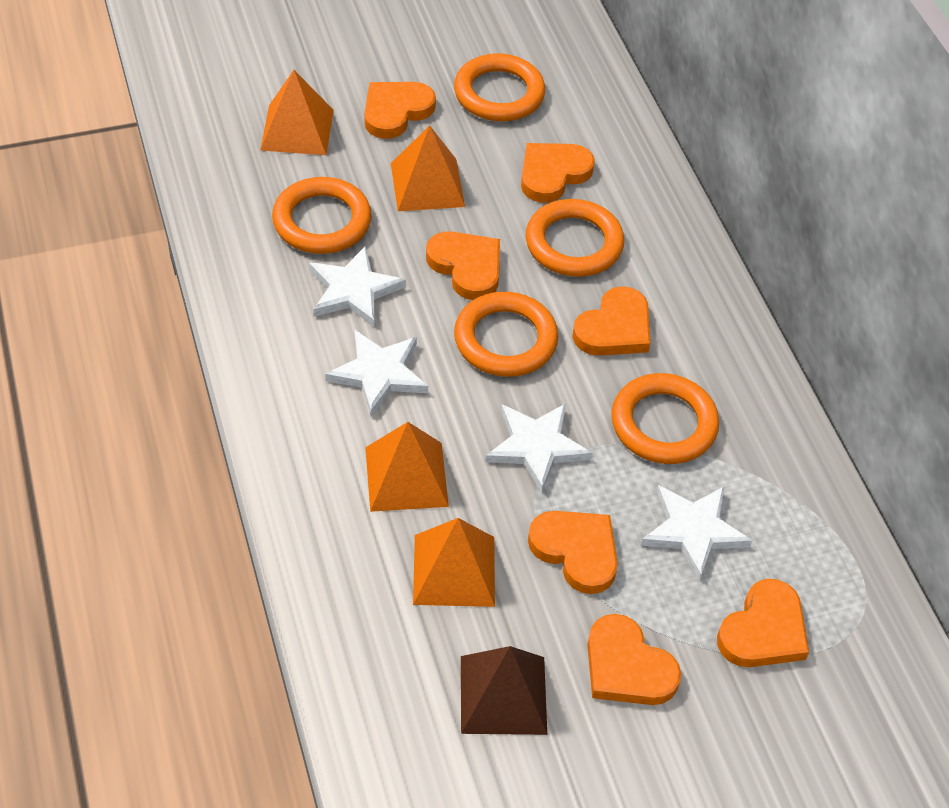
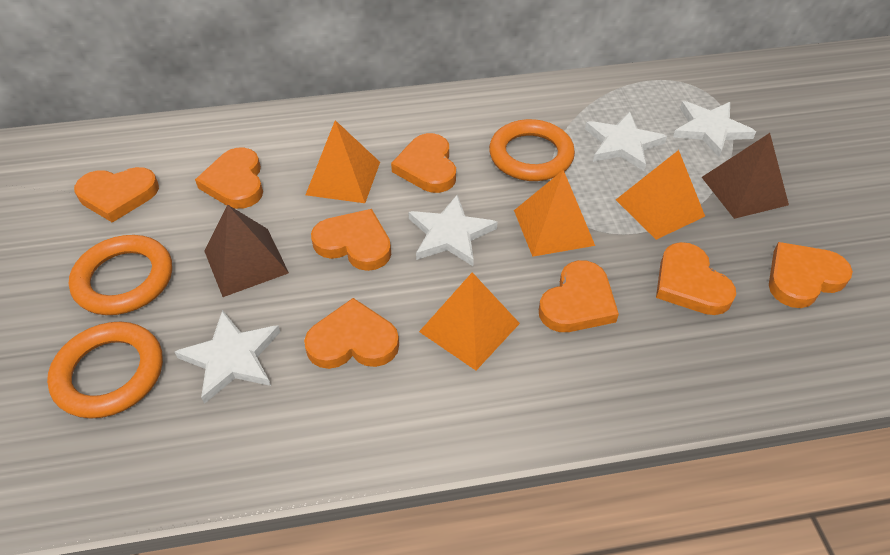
brown pyramid: [461,646,547,735] = 1 -> [204,205,289,297] [702,133,789,219] = 2
orange heart: [364,82,436,139] [426,231,500,300] [521,143,595,203] [528,511,618,594] [572,286,650,356] [587,614,681,705] [717,579,809,667] = 7 -> [74,167,159,223] [195,147,263,209] [304,298,399,369] [311,209,391,271] [391,133,456,193] [539,260,619,332] [656,242,736,315] [769,242,853,308] = 8
orange ring: [272,177,372,254] [454,53,545,121] [454,292,558,377] [526,199,624,277] [611,373,719,464] = 5 -> [47,322,163,419] [69,235,172,315] [489,119,575,181] = 3

